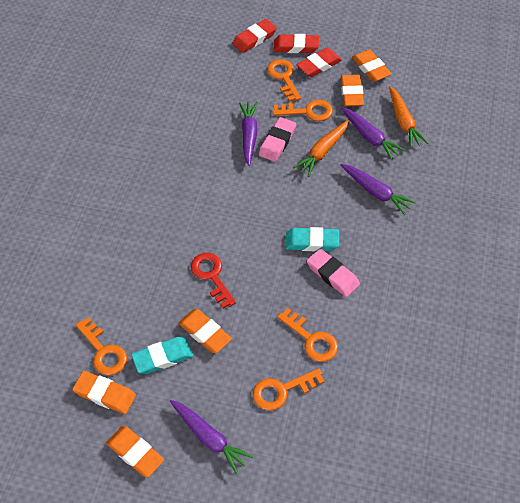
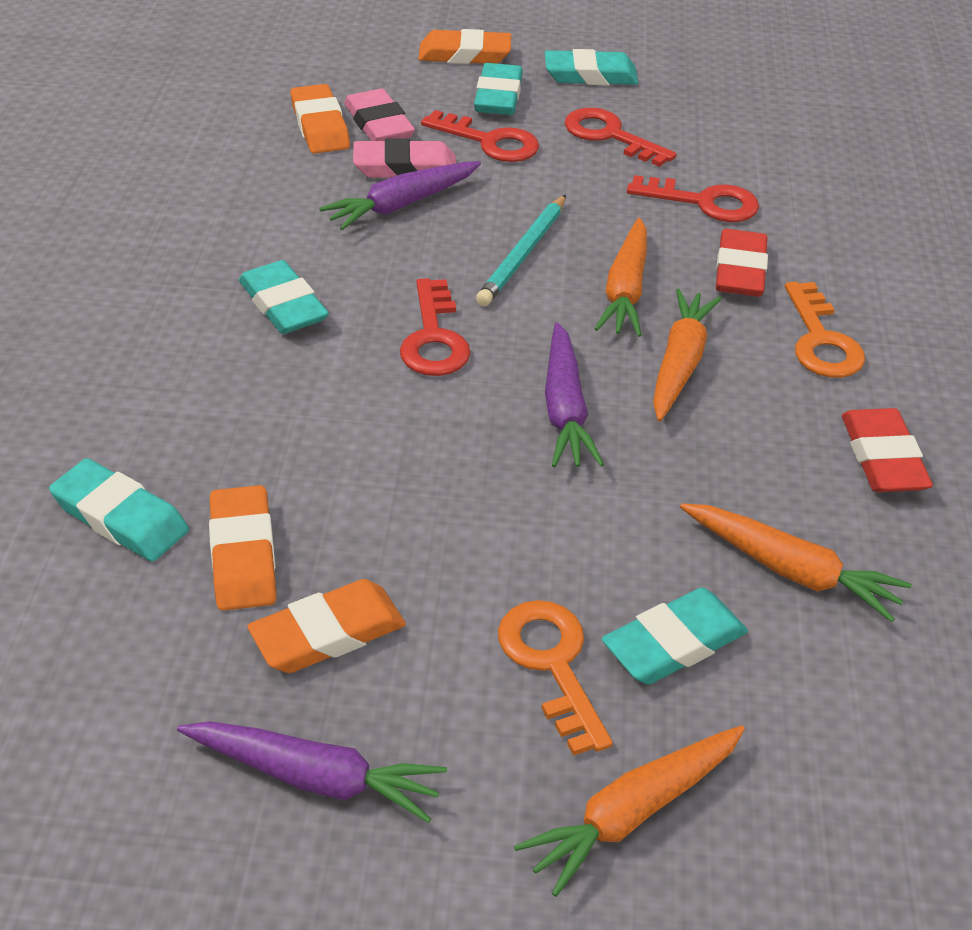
orange carrot: [293,120,349,177] [389,86,428,148] = 2 -> [514,725,745,897] [595,218,647,337] [653,288,721,421] [680,503,912,622] = 4
orange eraser: [72,371,136,414] [106,426,164,478] [178,309,232,353] [341,75,364,107] [352,50,392,82] = 5 -> [209,485,277,611] [247,579,406,673] [290,84,350,154] [418,29,511,64] = 4
orange key: [76,317,127,375] [253,368,325,411] [267,59,301,102] [273,100,333,121] [277,308,338,362] = 5 -> [498,600,613,756] [785,282,865,378] = 2
purple carrot: [170,400,253,474] [239,102,258,166] [340,164,416,215] [341,107,405,160] = 4 -> [177,721,447,823] [319,161,481,230] [545,322,604,467] = 3
red eraser: [232,19,277,53] [273,34,319,53] [296,48,342,77] = 3 -> [716,229,768,297] [842,408,933,492] = 2
red key: [191,253,236,309] = 1 -> [400,278,471,376] [421,110,539,162] [565,108,677,167] [627,175,759,222] = 4
turquoise eraser: [131,337,193,374] [286,227,339,251] = 2 -> [49,458,189,562] [239,260,329,334] [474,63,523,115] [545,49,638,85] [602,588,748,685] = 5
turquoise pencil: none = 0 -> [476,195,566,306] = 1

